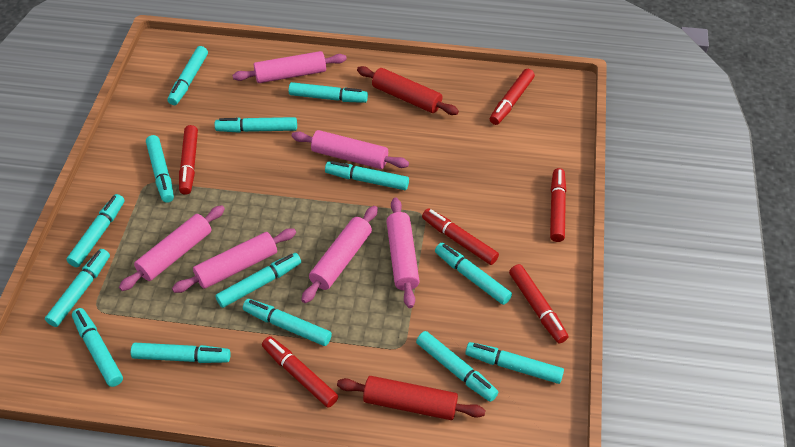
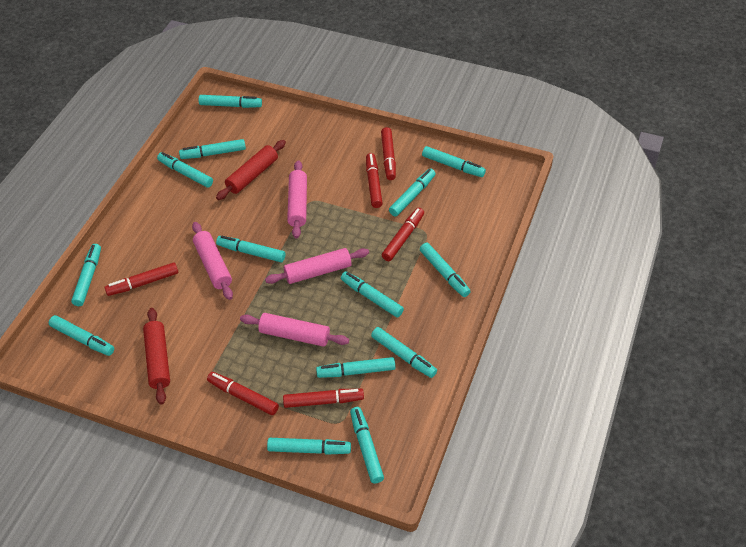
pink rolling pin: [119,205,225,291] [172,228,296,293] [233,51,347,83] [292,130,409,169] [301,206,378,303] [386,198,420,308] = 6 -> [192,222,233,300] [240,313,349,347] [265,248,369,284] [287,160,307,238] = 4

